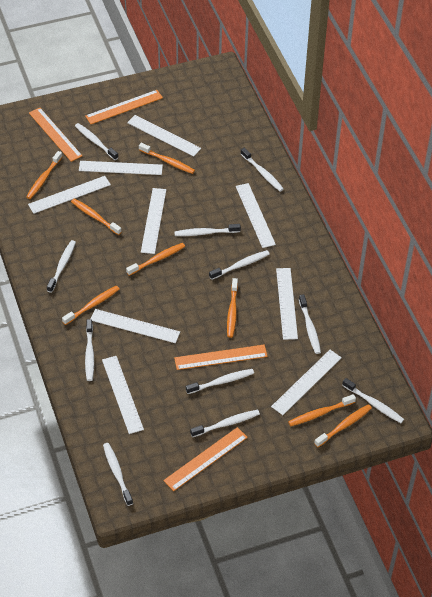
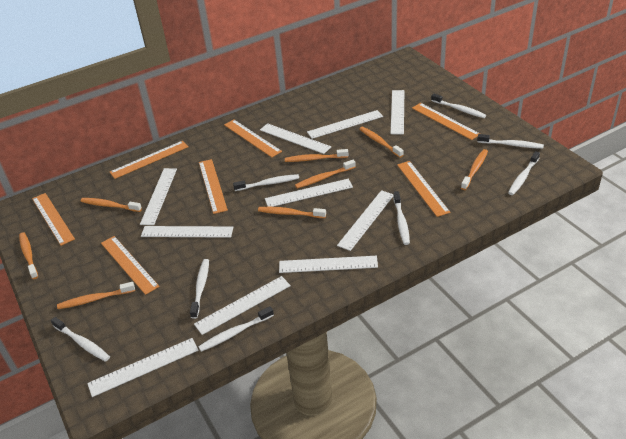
orange ruler: [29,108,82,162] [85,90,163,124] [163,427,248,491] [174,345,268,370] = 4 -> [32,193,75,246] [101,236,160,295] [110,141,189,179] [199,159,228,214] [224,120,282,157] [397,161,450,217] [412,103,480,140] = 7
white ruler: [28,176,111,214] [79,161,163,175] [91,309,180,343] [102,356,144,434] [127,115,201,157] [141,188,166,254] [236,183,276,248] [271,350,342,415] [276,268,298,340] = 9 -> [87,338,198,397] [140,168,177,225] [141,226,233,238] [194,276,291,335] [260,123,331,154] [265,179,353,207] [279,256,378,273] [307,110,383,139] [337,190,394,251] [390,90,404,134] = 10
white toothbrush: [47,240,76,293] [75,123,119,160] [85,319,94,381] [103,443,133,506] [174,224,241,236] [186,369,254,394] [190,410,260,437] [209,250,270,280] [241,148,284,192] [299,294,321,354] [342,378,404,423] = 11 -> [51,317,110,362] [190,259,209,319] [198,306,274,352] [233,174,299,191] [393,191,410,245] [431,94,486,118] [477,134,544,149] [508,151,540,195] = 8

